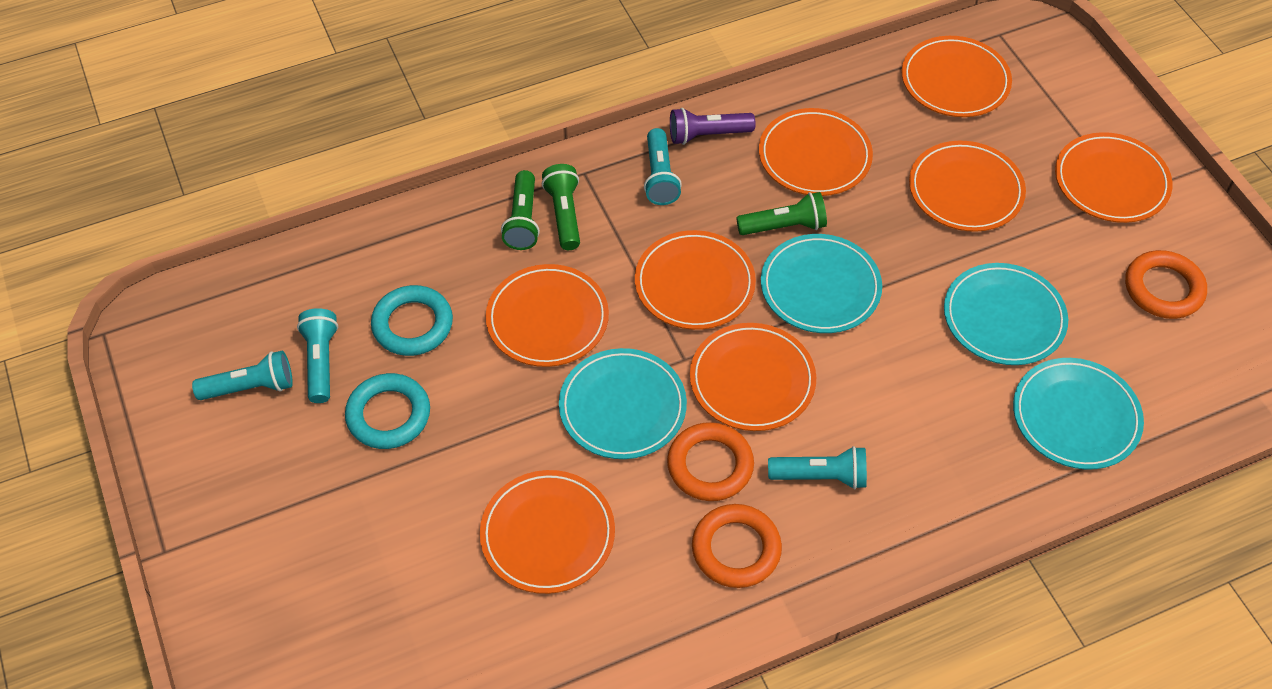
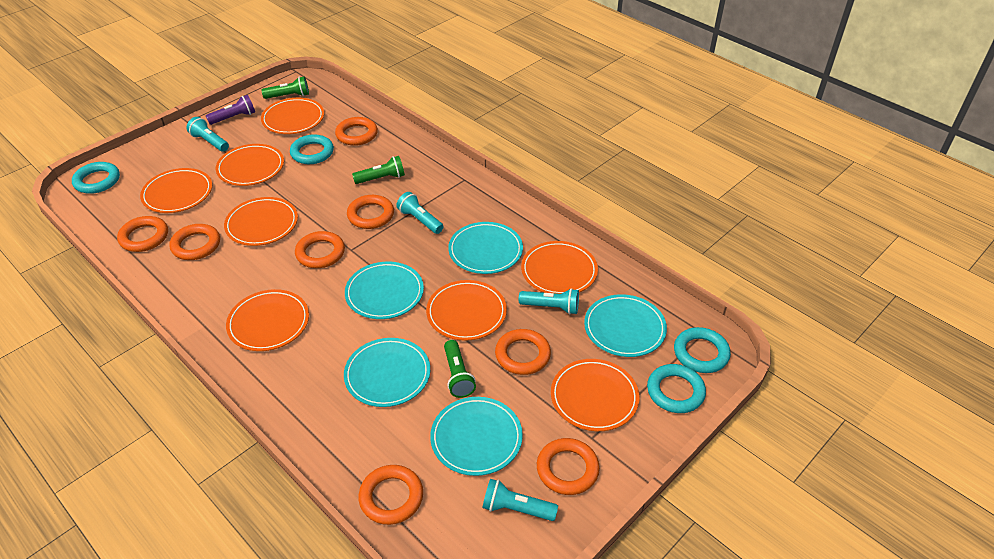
orange ring: [667,422,754,501] [692,504,782,588] [1125,250,1207,319] = 3 -> [117,216,168,252] [169,224,220,260] [295,231,345,268] [335,117,378,146] [347,195,394,229] [358,465,423,525] [495,329,551,375] [537,438,600,495] = 8
turquoise plate: [559,348,687,459] [761,234,882,333] [944,263,1068,365] [1013,358,1144,470] = 4 -> [344,338,430,407] [345,262,424,319] [430,397,523,476] [448,222,523,274] [584,294,667,357] = 5
turquoise ring: [345,373,430,449] [371,285,453,356] = 2 -> [72,162,120,194] [290,134,334,164] [647,364,706,413] [674,327,731,373] = 4

